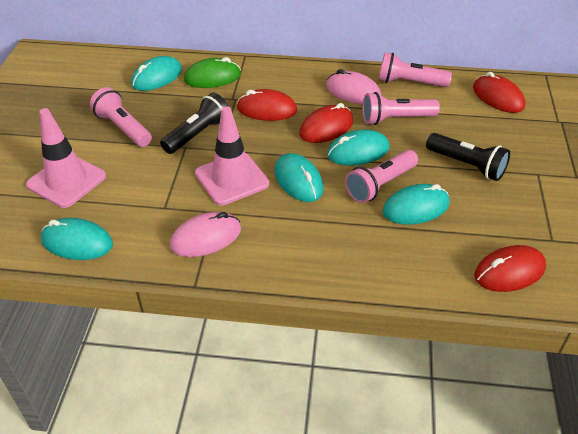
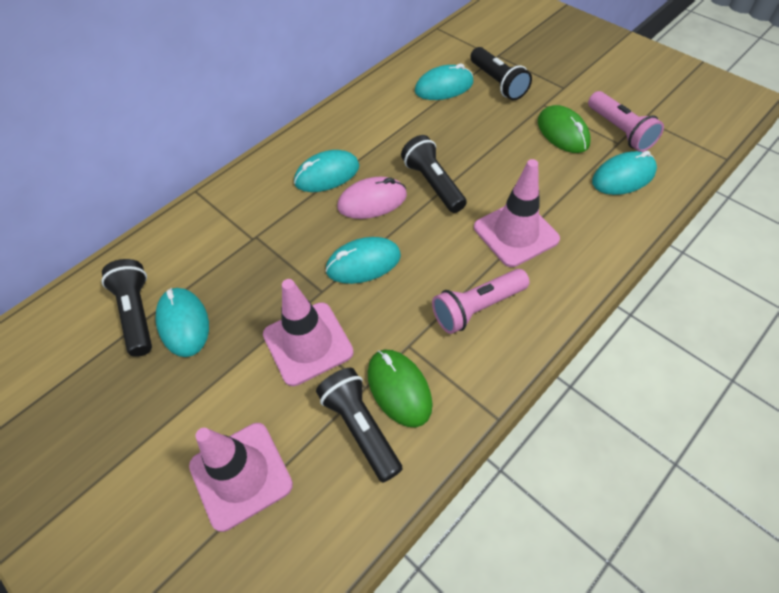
black flashlight: [160,93,229,154] [426,133,510,181] = 2 -> [102,259,152,357] [316,368,403,483] [401,135,467,213] [470,47,532,100] = 4
green mouse: [184,57,241,88] = 1 -> [368,350,433,428] [538,105,591,153] = 2
pink flashlight: [90,87,152,147] [345,150,418,203] [362,92,440,125] [379,53,452,87] = 4 -> [432,269,530,334] [588,91,664,152] = 2
pink mouse: [170,212,241,257] [326,69,381,104] = 2 -> [337,177,407,219] = 1
pink traffic cone: [26,108,106,208] [195,106,269,205] = 2 -> [189,423,293,532] [263,279,354,386] [474,159,560,267] = 3
red mouse: [237,89,297,121] [299,103,353,143] [473,72,525,113] [475,245,546,292] = 4 -> none = 0

